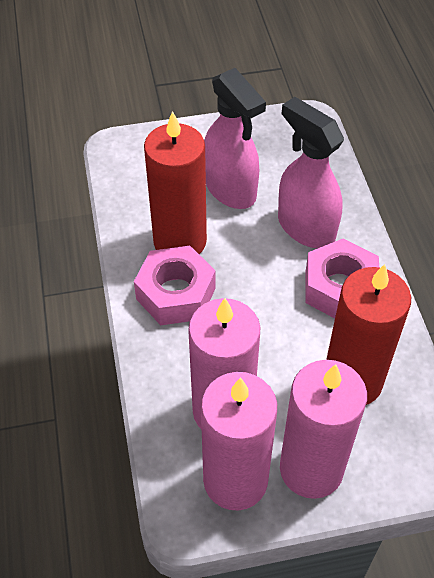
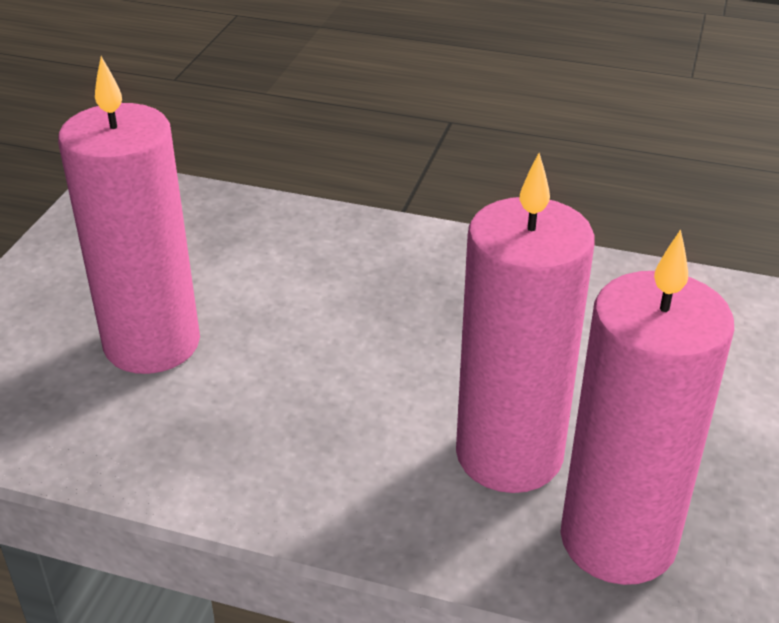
pink nut: [134,246,216,325] [305,239,379,318] = 2 -> none = 0
pink spray bottle: [204,68,266,209] [278,97,344,248] = 2 -> none = 0
red candle: [144,111,207,254] [326,264,411,405] = 2 -> none = 0

